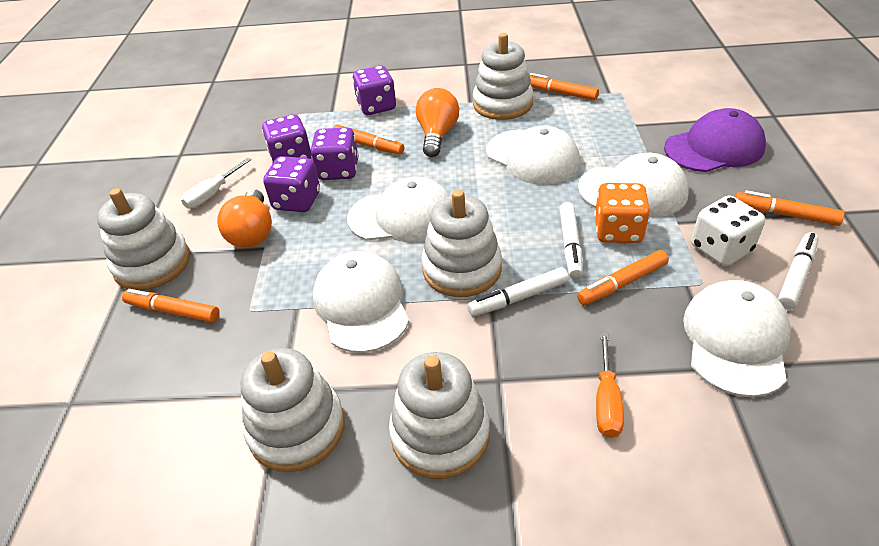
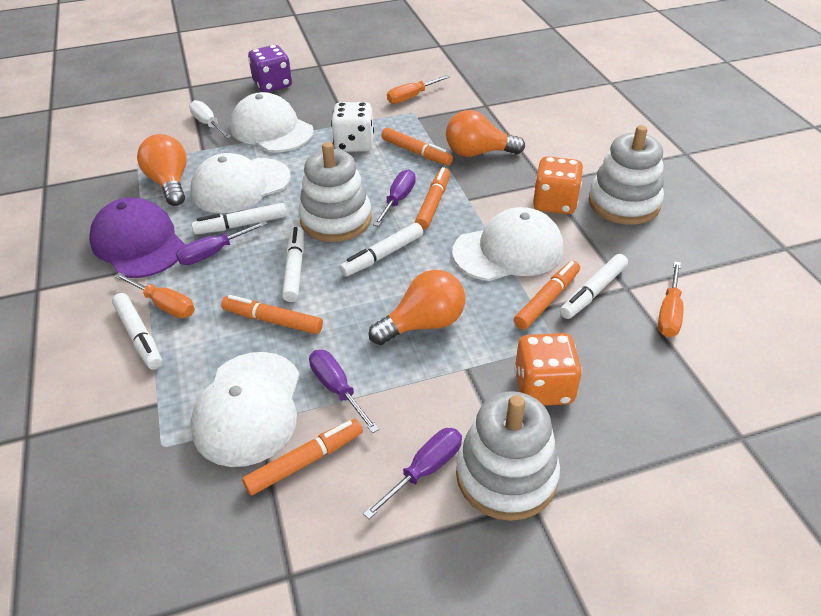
orange dice: [594,183,650,243] = 1 -> [514,333,582,406] [533,156,583,214] = 2
orange light bulb: [217,189,272,248] [416,88,459,157] = 2 -> [137,134,187,206] [369,270,465,345] [446,110,525,157] = 3
orange screwdriver: [596,332,624,438] = 1 -> [114,273,195,318] [387,75,450,104] [658,261,683,337] = 3
purple dice: [262,114,311,163] [263,156,320,212] [311,127,359,180] [352,66,396,115] = 4 -> [248,45,292,92] = 1
purple screwdriver: none = 0 -> [176,221,267,265] [309,350,379,433] [363,428,462,519] [373,169,416,227] = 4
white cap: [313,251,409,353] [347,177,450,242] [486,125,580,185] [578,153,689,217] [683,280,791,397] = 5 -> [190,153,291,213] [190,352,300,467] [230,92,314,152] [452,207,563,281] = 4
white marker: [467,267,569,316] [559,202,583,279] [778,232,819,310] = 3 -> [112,293,162,370] [191,203,287,234] [282,227,304,302] [339,223,423,276] [560,254,628,319] = 5
white stacking toy: [97,188,190,290] [241,348,345,472] [389,352,490,479] [421,190,502,297] [473,33,533,120] = 5 -> [298,142,372,242] [456,392,560,521] [589,125,664,225] = 3

